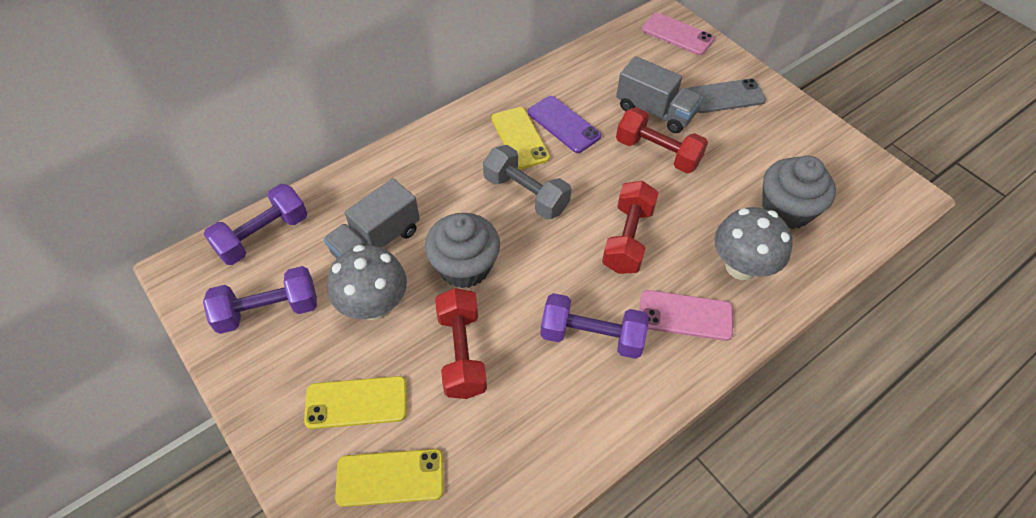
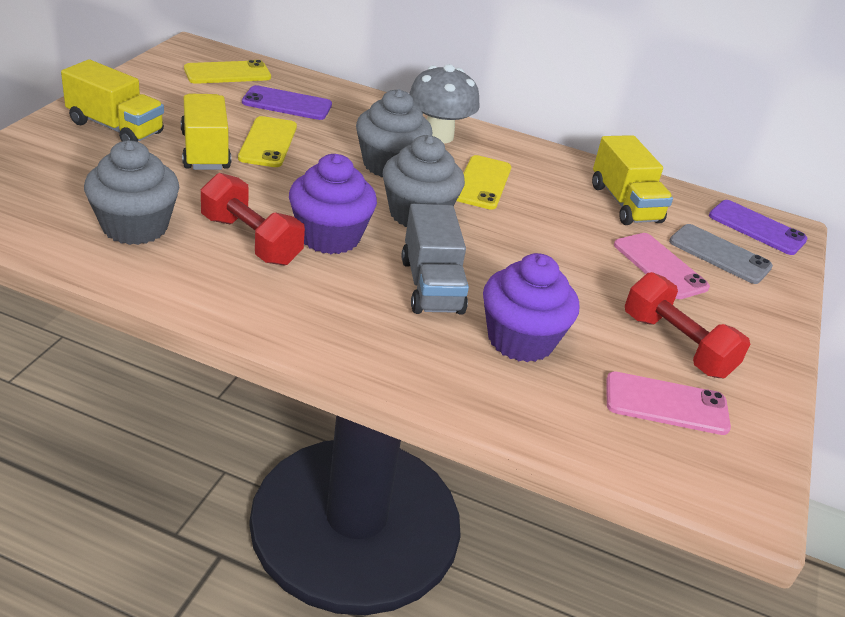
grey cupcake: [425,213,500,288] [762,155,836,229] = 2 -> [84,141,179,245] [356,89,432,177] [383,135,465,227] = 3
grey dumbbell: [483,145,572,220] = 1 -> none = 0
grey mushroom: [327,245,407,320] [714,207,793,280] = 2 -> [409,64,480,144] = 1
grey truck: [324,178,420,259] [616,56,703,133] = 2 -> [402,204,469,315] = 1
purple cupcake: none = 0 -> [289,154,377,254] [483,253,579,362] = 2
purple dumbbell: [203,266,317,334] [204,184,308,265] [540,293,649,359] = 3 -> none = 0
purple phone: [528,96,601,153] = 1 -> [242,85,332,120] [709,200,808,255] = 2
red dumbbell: [435,288,487,399] [602,181,659,274] [616,107,708,173] = 3 -> [201,173,305,265] [625,272,750,378] = 2
yellow truck: none = 0 -> [61,60,164,142] [181,94,231,170] [592,135,673,225] = 3

